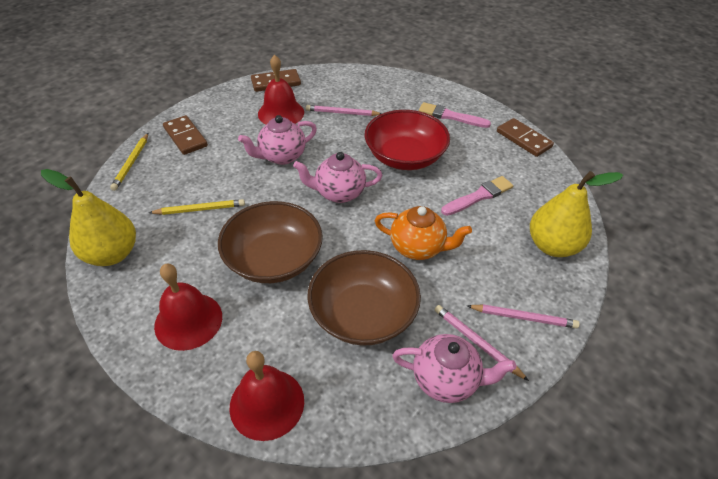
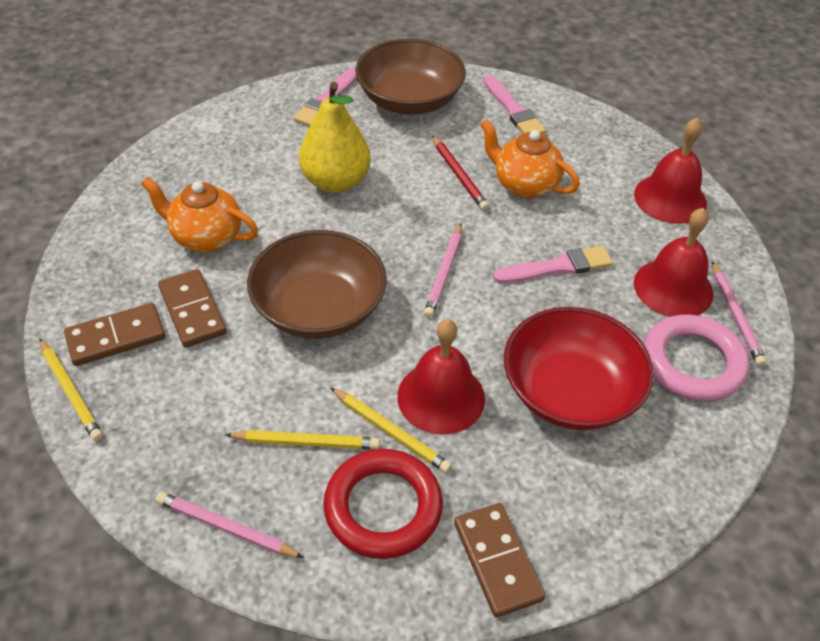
orange teapot: [375,206,472,260] = 1 -> [141,177,258,253] [480,119,580,199] = 2
pink brush: [419,102,491,128] [441,176,513,216] = 2 -> [294,67,357,127] [484,75,546,134] [493,246,613,283] = 3
pink ring: none = 0 -> [644,314,749,402] = 1
pink teapot: [238,115,317,165] [293,152,382,203] [392,334,516,403] = 3 -> none = 0
red pencil: none = 0 -> [432,135,489,211] = 1
red ring: none = 0 -> [323,449,443,559] = 1
yellow pear: [41,169,136,266] [530,171,623,257] = 2 -> [299,82,371,193] = 1
yellow pencil: [110,133,148,191] [149,199,245,215] = 2 -> [39,338,103,441] [225,430,380,449] [331,388,452,473] = 3

